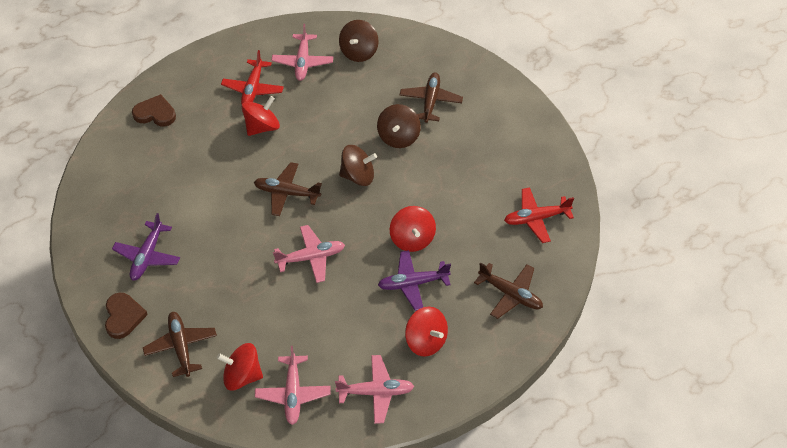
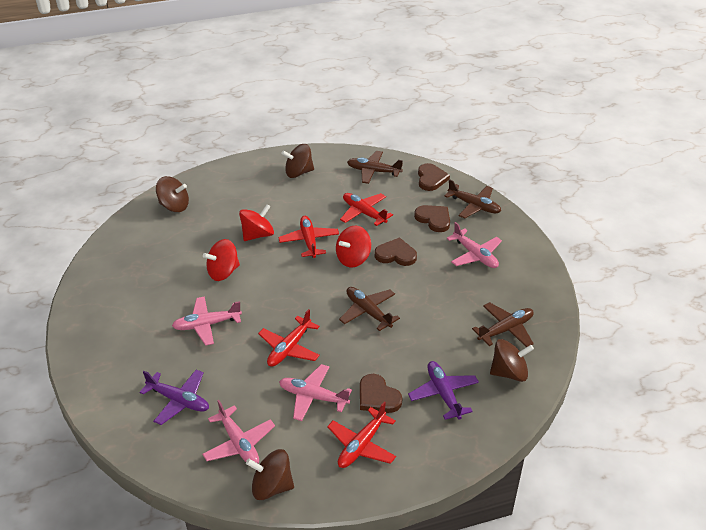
brown heart: [105,293,148,339] [132,94,176,127] = 2 -> [360,374,402,413] [375,237,417,266] [414,205,450,232] [418,163,450,191] = 4
brown spinning top: [339,20,379,62] [339,145,377,186] [377,104,421,148] = 3 -> [156,176,189,212] [246,449,294,500] [281,144,314,178] [490,339,534,382] = 4
red plane: [221,50,284,104] [504,187,574,243] = 2 -> [258,309,320,367] [278,216,339,258] [327,402,396,468] [340,193,393,226] = 4
red spinning top: [217,343,263,391] [242,96,280,136] [390,206,436,252] [405,307,448,357] = 4 -> [203,239,240,281] [239,204,274,241] [336,226,371,267] = 3

